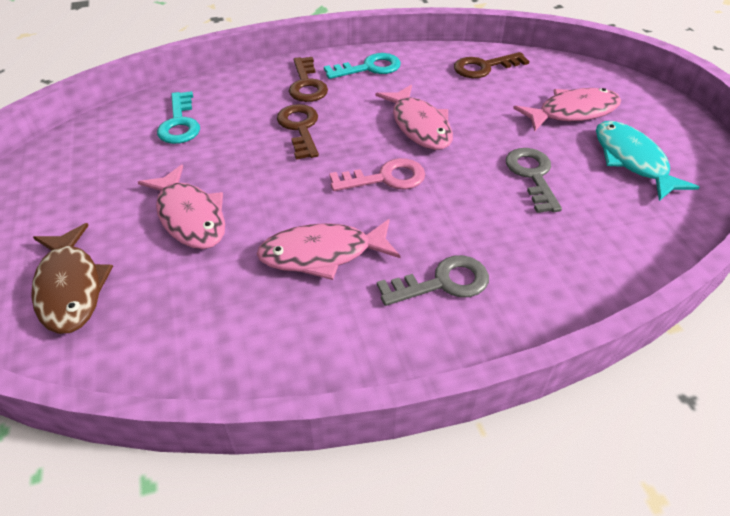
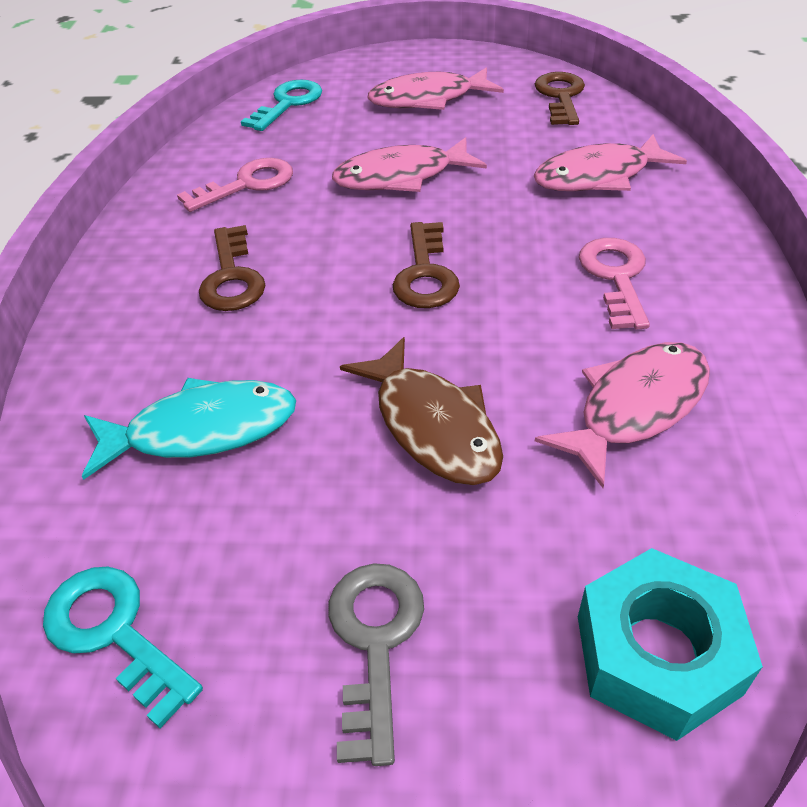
grey key: [377,255,489,306] [506,148,562,213] = 2 -> [328,563,424,766] = 1
pink key: [329,158,425,191] = 1 -> [177,158,293,212] [579,238,650,329] = 2
turquoise nut: none = 0 -> [578,548,763,741] = 1

